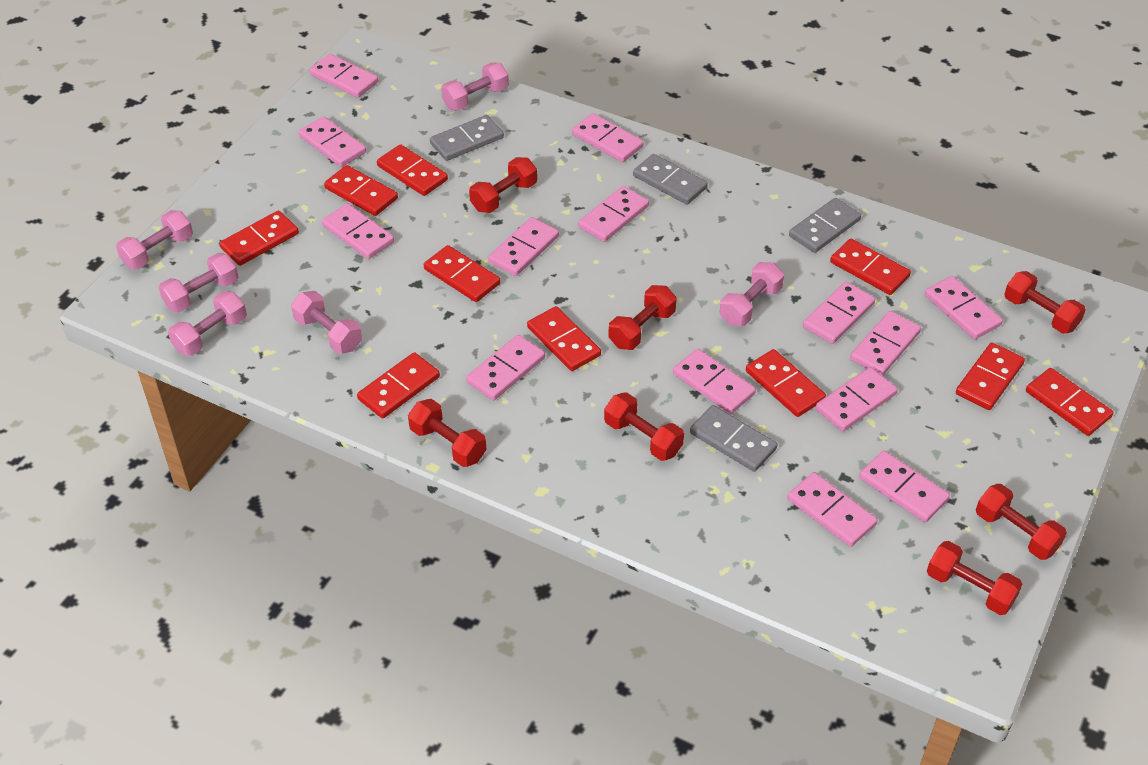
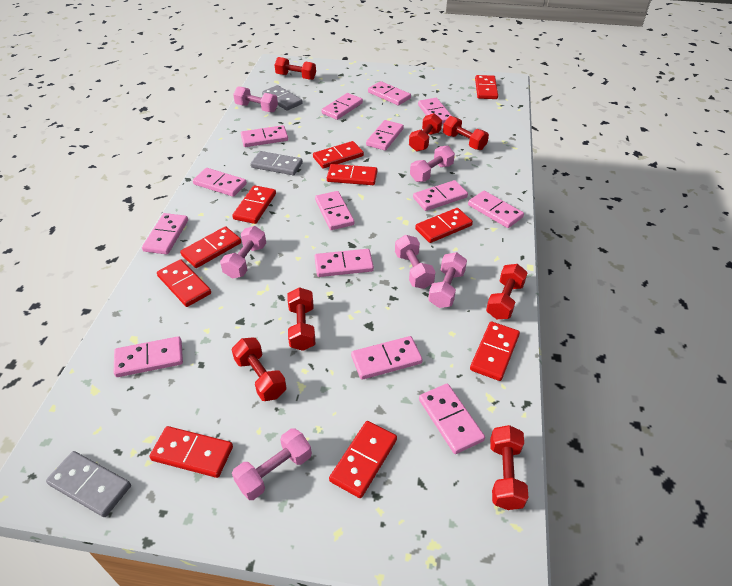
grey domino: [430,115,504,161] [633,154,708,205] [690,405,777,472] [789,198,861,253] = 4 -> [46,451,131,517] [251,151,303,175] [262,85,303,111] = 3

